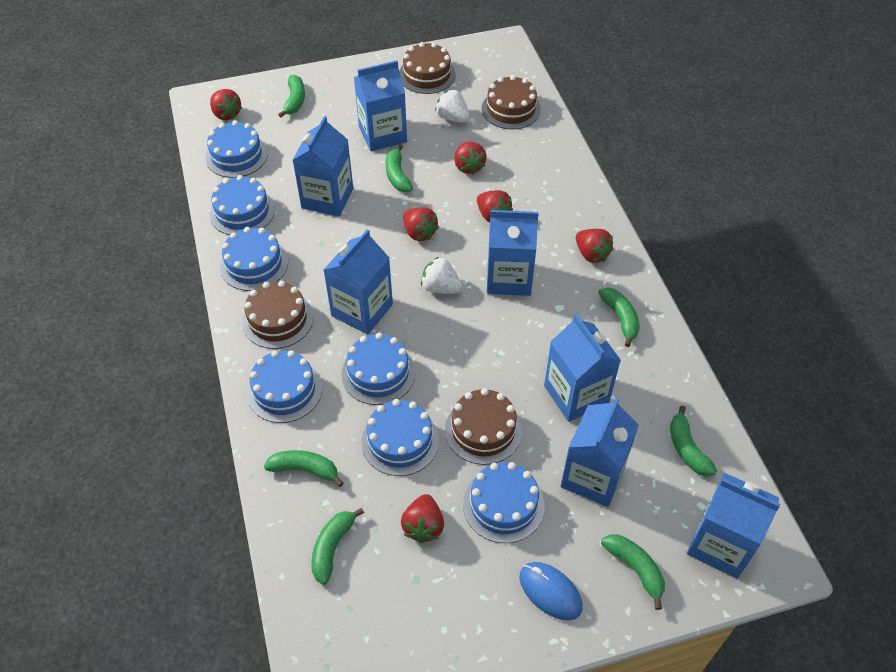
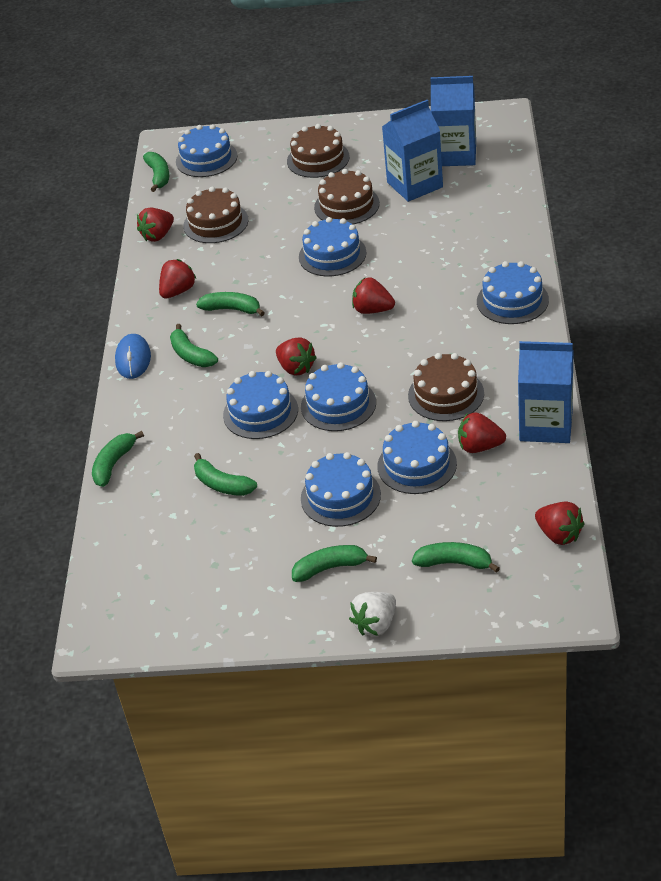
blue carton: [293,116,353,216] [323,229,393,334] [354,60,407,151] [487,210,539,296] [544,314,621,422] [560,398,639,507] [687,473,781,579] = 7 -> [382,100,443,202] [430,76,476,166] [518,341,574,443] = 3
white strawberry: [421,257,462,294] [435,89,470,123] = 2 -> [349,592,396,636] = 1

